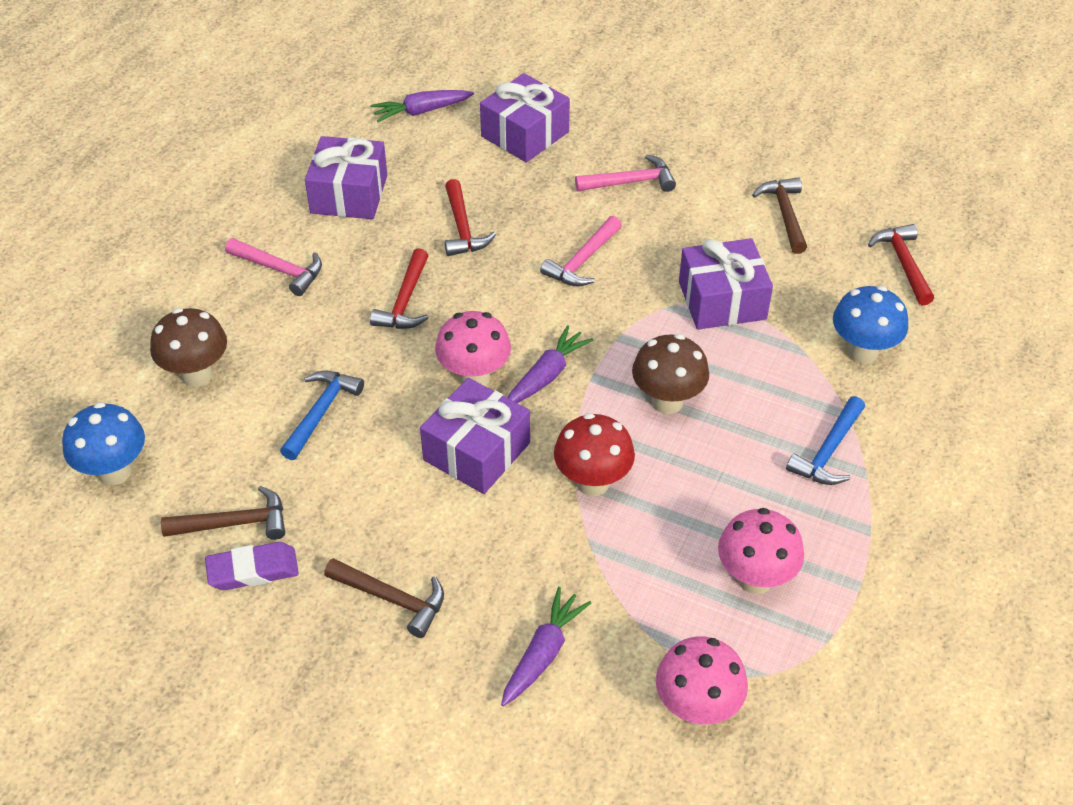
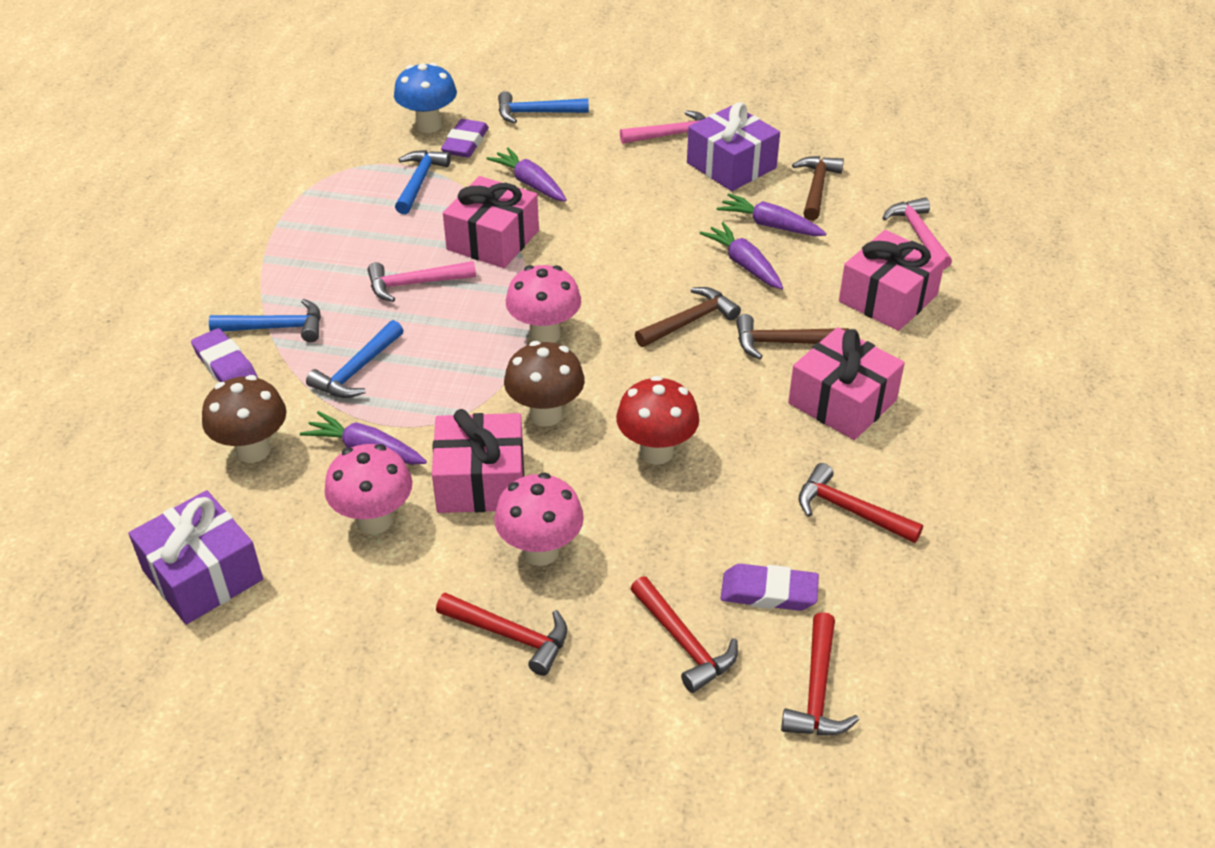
blue hammer: [280,371,364,460] [786,396,865,485] = 2 -> [209,299,321,342] [306,320,404,398] [395,150,451,215] [498,91,589,123] = 4
blue mushroom: [62,402,145,486] [833,286,908,364] = 2 -> [394,63,457,133] = 1
pink gift: none = 0 -> [432,409,524,513] [443,176,539,268] [788,327,905,440] [839,230,946,331] = 4
purple carrot: [370,90,474,122] [501,587,591,706] [508,325,593,403] = 3 -> [300,411,427,465] [486,147,567,202] [699,222,783,289] [717,194,827,236] = 4
purple eraser: [205,542,299,590] = 1 -> [191,328,258,382] [441,119,489,158] [721,564,819,611] = 3
purple gift: [305,136,387,219] [420,378,530,494] [480,73,570,162] [679,238,773,330] = 4 -> [128,490,263,625] [687,102,780,191] = 2
red hammer: [370,248,428,329] [445,179,496,256] [868,224,934,305] = 3 -> [436,593,567,676] [630,576,738,693] [781,612,859,735] [798,463,923,543] = 4

